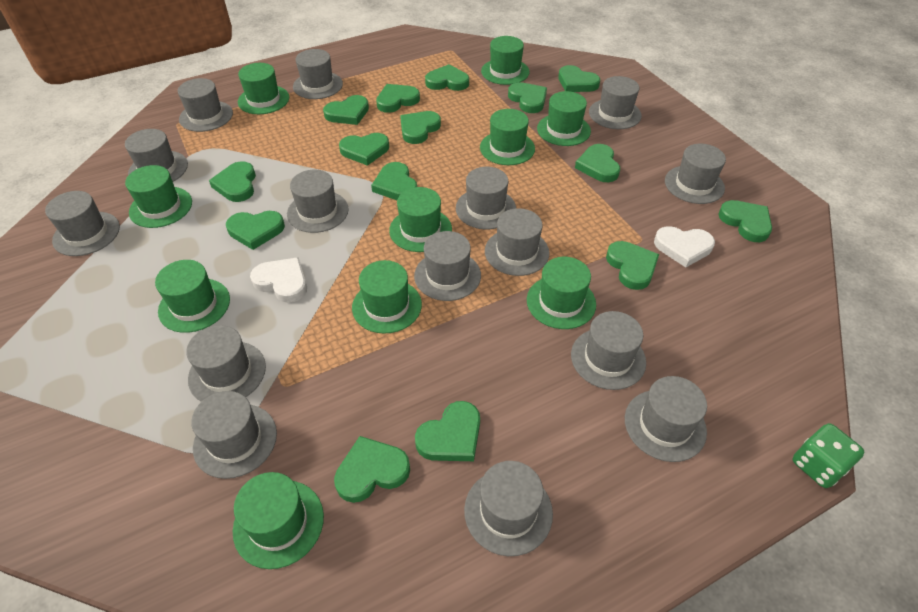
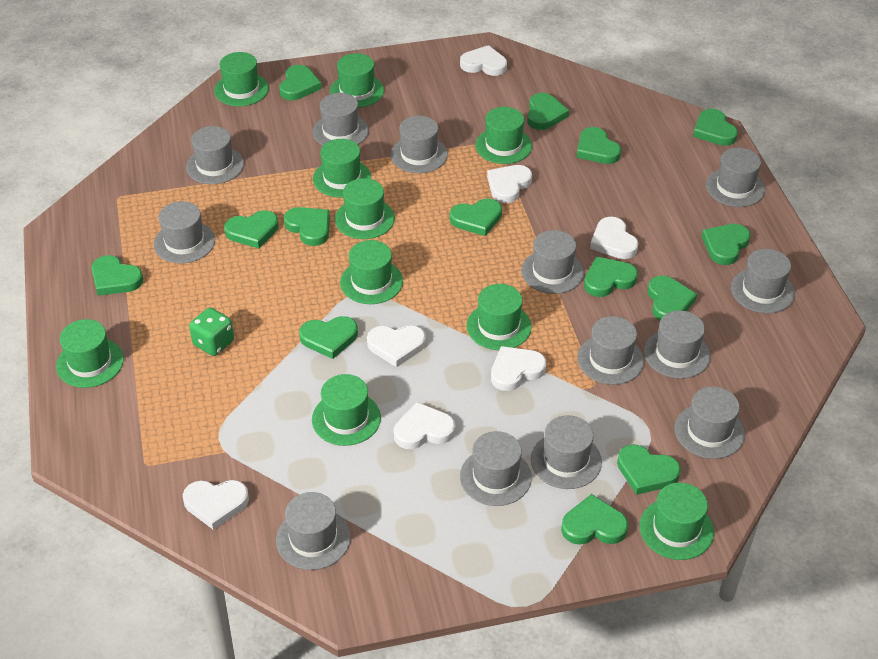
green heart: [209,161,256,202] [226,211,285,250] [323,95,369,125] [334,436,410,503] [339,133,389,166] [371,162,417,200] [376,84,420,113] [400,111,441,144] [415,401,480,461] [425,64,469,91] [508,82,547,113] [558,65,600,92] [575,144,620,182] [606,241,659,290] [718,200,772,242] = 15 -> [91,255,143,296] [224,210,279,249] [279,65,322,100] [284,207,330,246] [299,316,358,359] [450,198,502,236] [527,93,569,130] [561,494,628,545] [577,127,621,164] [584,257,638,297] [617,444,681,495] [648,275,697,320] [693,109,738,146] [702,224,750,265] = 14
grey hat: [45,191,120,256] [125,129,188,182] [178,78,233,132] [186,325,266,402] [191,391,277,479] [287,170,349,233] [293,49,343,99] [414,231,481,301] [456,167,516,229] [464,461,553,556] [485,208,550,276] [571,311,646,390] [589,76,642,129] [625,376,707,462] [665,144,726,204] = 15 -> [154,201,215,264] [186,126,244,184] [276,492,351,570] [312,93,369,146] [390,116,448,173] [460,431,532,506] [521,230,584,294] [531,415,602,489] [577,316,644,385] [644,310,711,379] [675,387,745,459] [706,148,765,207] [731,249,795,313] = 13
white heart: [250,257,307,303] [654,226,715,267] = 2 -> [183,480,249,530] [367,325,426,367] [394,402,455,449] [460,45,507,76] [487,165,532,203] [491,346,546,391] [590,217,638,259] = 7

